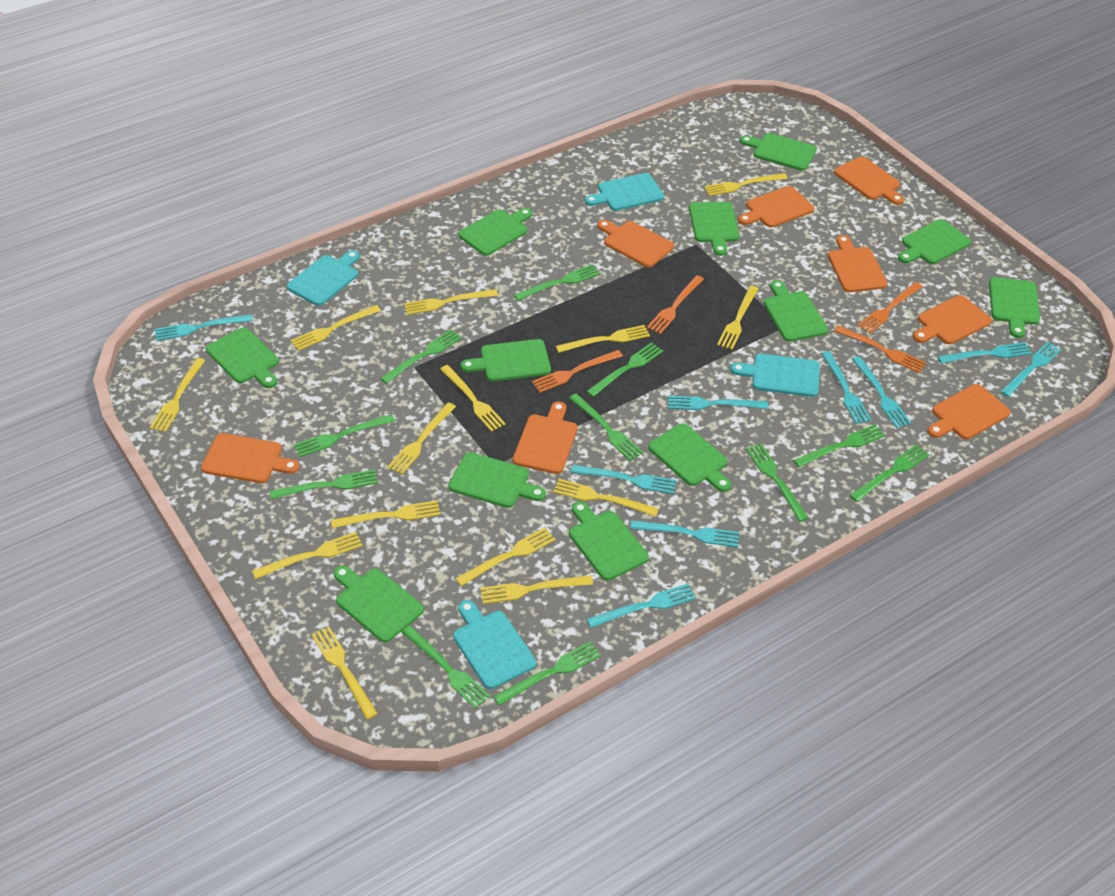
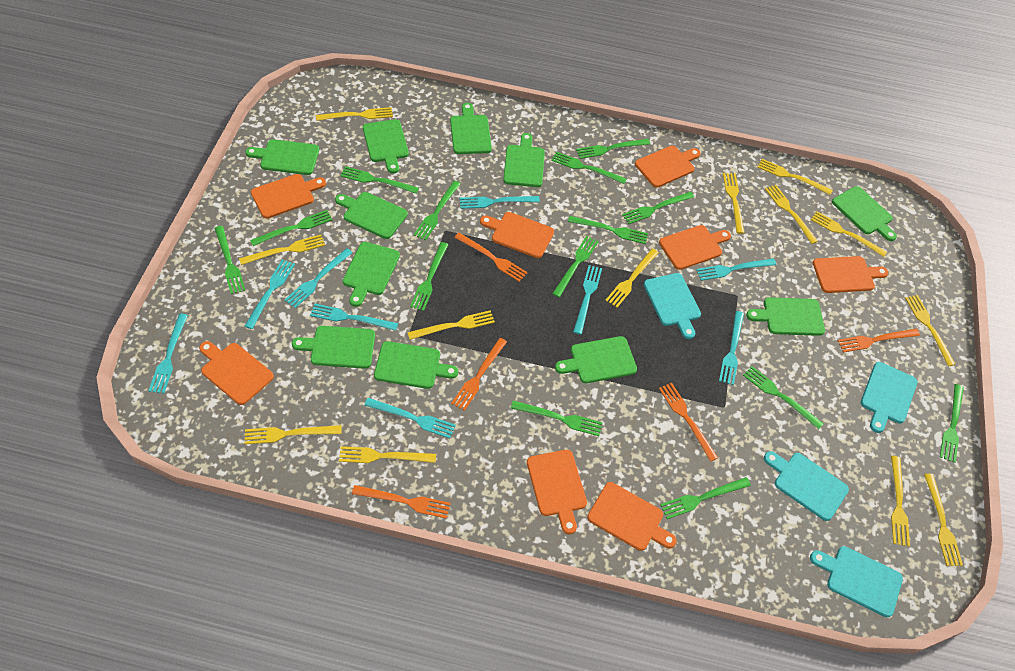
green cutting board: [206,328,279,388] [333,565,424,642] [448,452,546,508] [458,208,532,256] [461,339,551,381] [569,501,649,580] [648,423,731,492] [689,202,739,256] [740,133,817,171] [763,280,828,342] [898,219,971,264] [989,277,1040,338] = 12 -> [245,139,319,175] [292,326,375,369] [335,192,408,239] [343,242,400,307] [363,119,409,173] [374,341,458,389] [450,103,492,154] [503,133,545,187] [555,336,637,383] [746,297,825,336] [832,186,897,241] = 11
green fork: [270,470,378,499] [294,414,395,457] [380,329,462,384] [402,625,490,709] [493,641,601,706] [514,265,600,300] [569,393,643,461] [586,342,663,397] [746,444,809,522] [793,424,885,467] [850,445,929,502] = 11 -> [214,226,245,294] [250,210,332,246] [340,166,419,194] [410,242,449,311] [414,181,461,240] [511,401,603,436] [551,152,627,184] [552,236,599,297] [568,216,648,244] [576,139,650,159] [622,192,694,224] [660,477,751,519] [743,366,824,429] [940,384,964,463] = 14
orange fork: [532,350,623,393] [647,275,704,334] [834,326,926,373] [857,282,923,333] = 4 -> [352,485,451,519] [451,338,507,411] [454,233,528,282] [659,383,718,462] [837,329,920,353] = 5
yellow fork: [150,358,205,432] [252,532,363,579] [291,305,381,351] [311,626,378,719] [331,500,440,528] [388,402,456,474] [404,289,498,315] [440,365,506,432] [455,528,556,586] [480,575,593,604] [553,479,659,517] [556,325,650,353] [704,173,788,196] [717,286,758,350] = 14 -> [239,235,325,265] [244,425,342,444] [316,107,393,121] [339,446,436,463] [407,310,495,340] [605,248,659,308] [723,173,745,234] [758,159,833,195] [765,185,818,244] [811,211,887,257] [891,456,910,547] [905,295,956,366] [924,474,963,566] = 13

